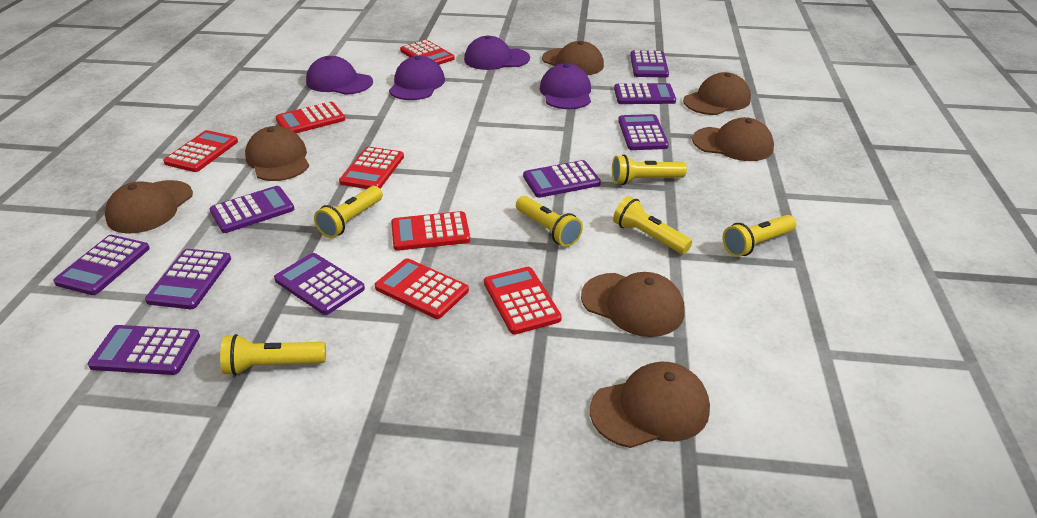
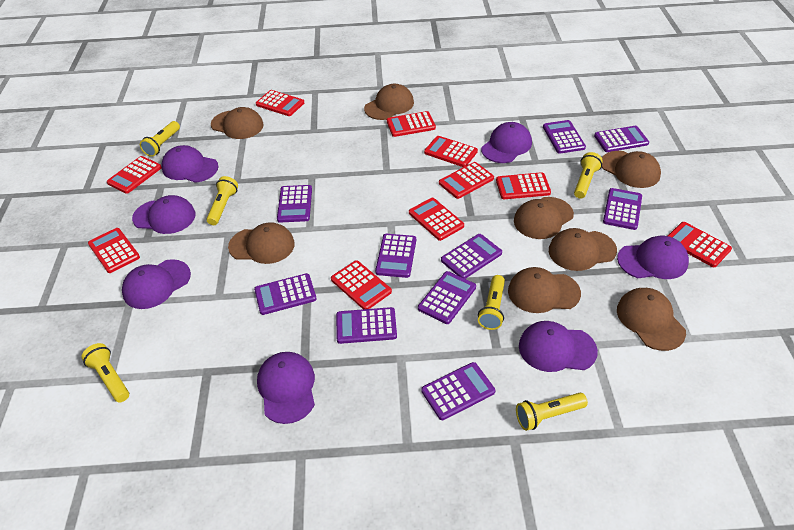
brown cap: [105,180,193,233] [245,126,309,181] [542,41,604,75] [581,272,685,337] [590,362,710,448] [683,72,751,115] [692,117,774,161] = 7 -> [211,107,264,139] [228,222,295,264] [364,84,414,120] [508,267,581,313] [514,197,574,239] [549,228,617,271] [602,151,661,188] [617,288,686,351] = 8
purple calculator: [53,235,150,295] [88,325,200,375] [145,249,231,309] [210,186,294,233] [274,253,365,315] [523,160,601,198] [614,83,676,104] [618,114,669,150] [630,50,669,78] = 9 -> [254,273,317,315] [277,185,312,223] [336,307,397,344] [375,234,416,278] [418,271,476,324] [421,362,495,420] [441,234,502,279] [543,120,586,154] [594,126,649,152] [603,188,642,230] = 10
purple cap: [306,56,373,95] [389,56,445,100] [464,35,530,70] [540,64,591,109] = 4 -> [122,259,191,309] [132,195,196,234] [161,145,218,183] [257,352,315,424] [481,122,532,163] [519,321,598,372] [617,236,689,279] = 7
red calculator: [163,130,238,172] [275,102,345,133] [339,147,404,189] [375,258,469,319] [391,211,470,251] [400,40,455,65] [484,267,562,335] = 7 -> [88,228,140,273] [107,156,162,194] [256,90,304,116] [331,260,392,309] [387,111,436,137] [409,198,464,241] [424,136,478,167] [439,162,494,199] [496,172,551,199] [668,222,732,267] = 10

